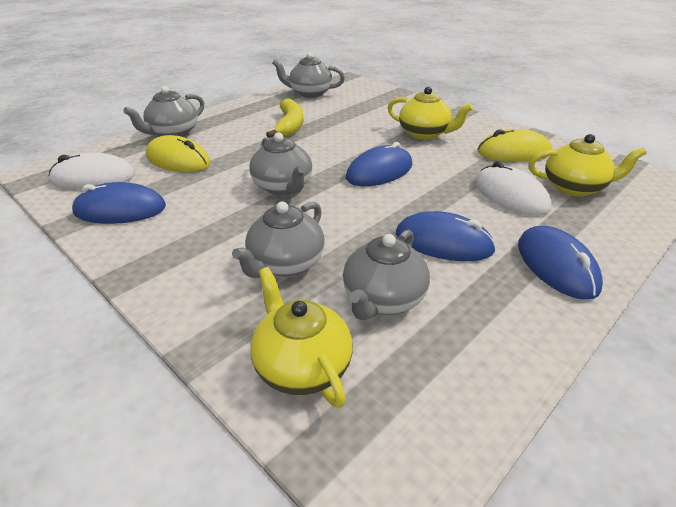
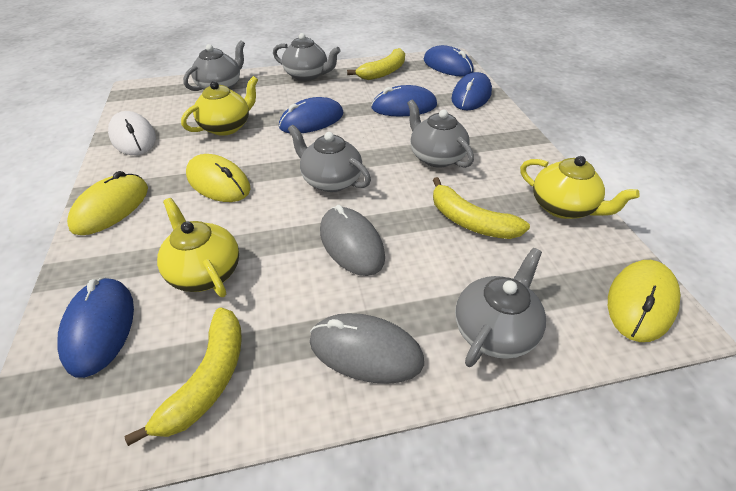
blue mouse: [72,182,166,224] [346,142,412,186] [396,211,496,261] [518,226,603,300] = 4 -> [57,277,134,378] [279,97,343,133] [371,85,437,116] [423,45,474,77] [452,72,492,110] = 5
grey mouse: none = 0 -> [310,313,424,384] [320,205,385,276] = 2
white mouse: [49,153,136,190] [475,161,551,216] = 2 -> [108,111,156,155] = 1
yellow banana: [266,98,303,138] = 1 -> [124,308,242,446] [347,48,405,80] [433,177,530,239] = 3
yellow mouse: [146,135,211,172] [477,129,552,162] = 2 -> [67,171,148,235] [186,154,250,202] [608,260,680,342] = 3

